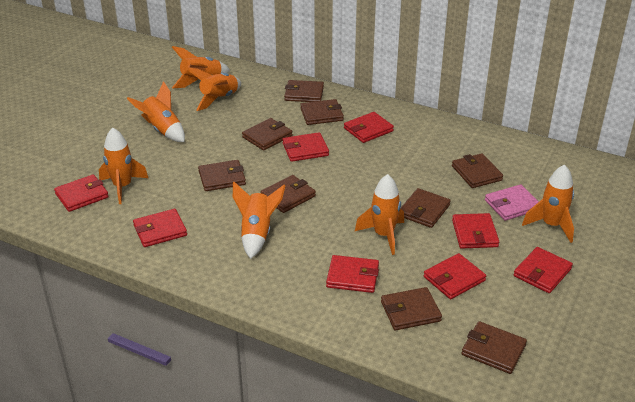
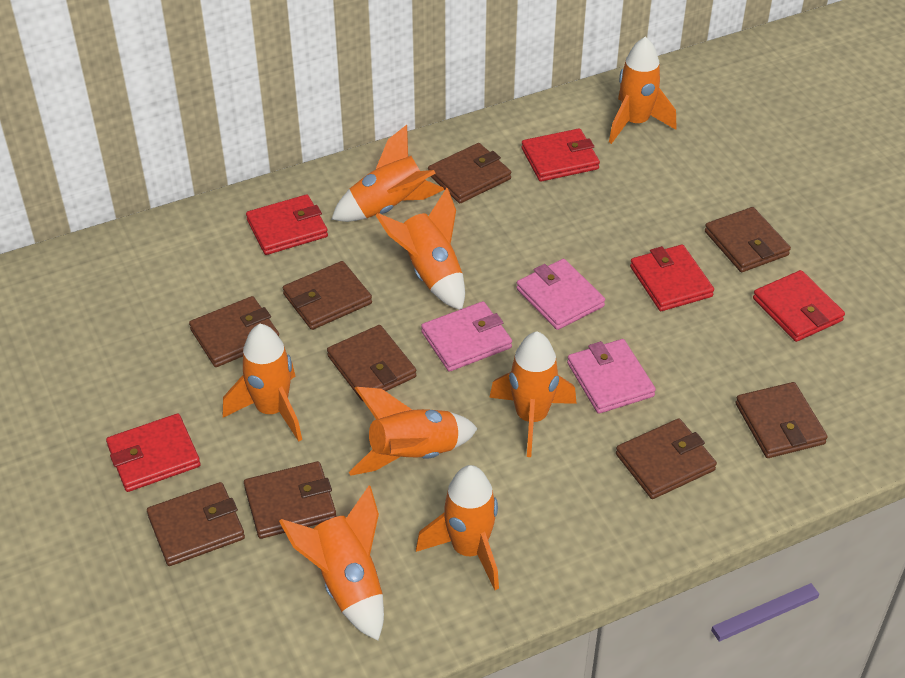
orange rocket: [99,128,148,204] [127,81,185,142] [172,46,230,88] [187,68,241,111] [233,182,285,259] [355,174,404,255] [522,165,574,243] = 7 -> [223,324,302,441] [279,486,384,641] [331,125,444,222] [349,387,478,476] [375,188,465,310] [416,465,499,590] [489,332,577,457] [609,36,677,144] = 8
pink wallet: [485,184,539,221] = 1 -> [421,301,512,372] [516,259,605,330] [567,339,656,414] = 3
red wallet: [54,174,109,212] [133,209,187,247] [282,132,329,162] [326,255,379,293] [344,112,394,143] [424,253,486,299] [452,213,499,249] [513,247,573,293] = 8 -> [106,413,201,492] [246,194,328,255] [521,128,600,182] [630,244,714,311] [753,270,845,342] = 5

